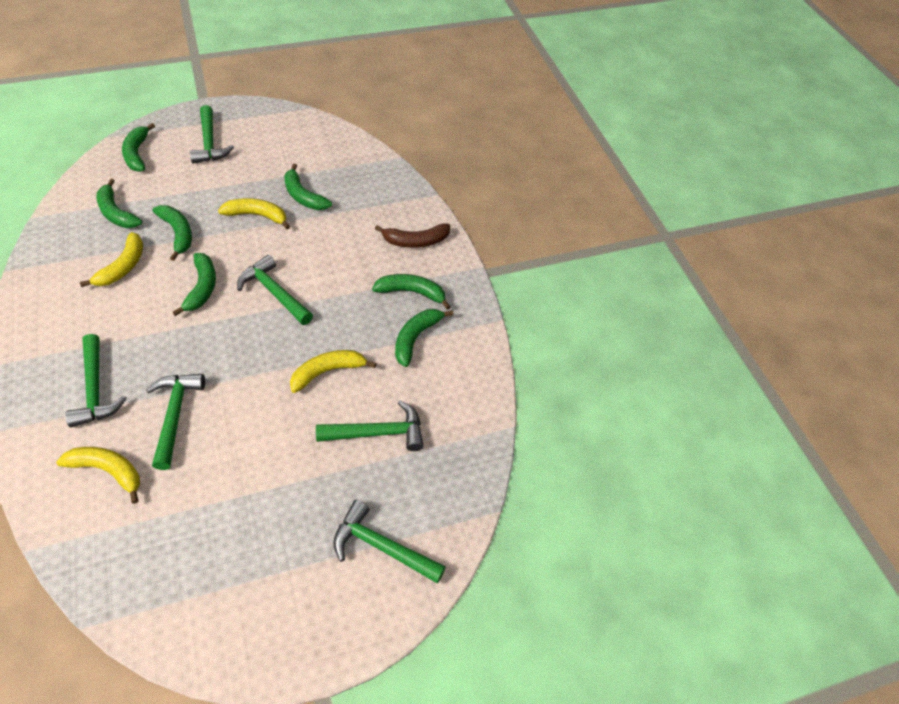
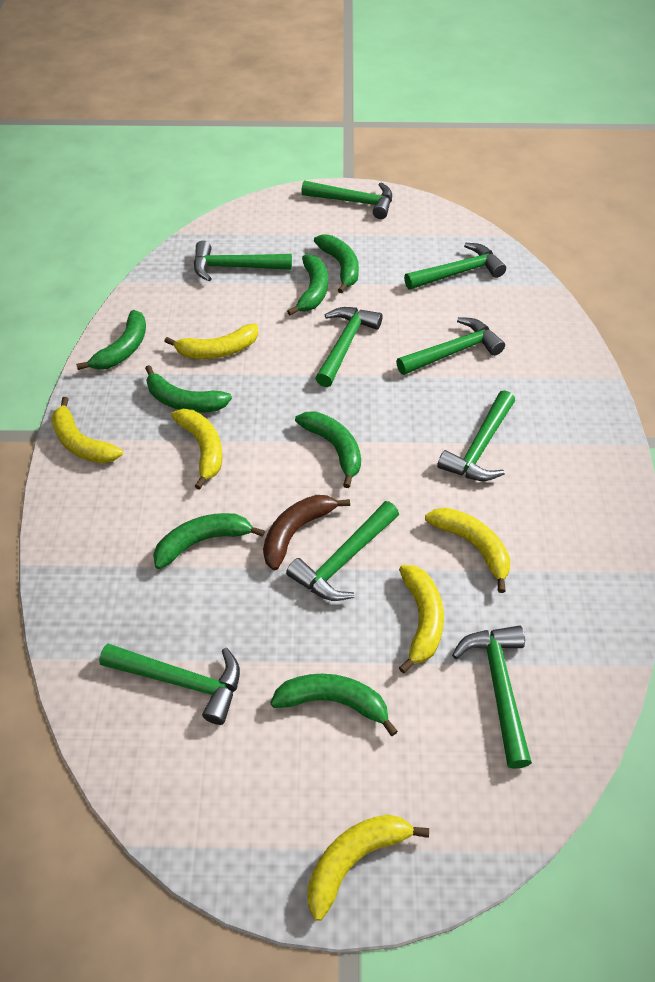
green hammer: [65,334,127,427] [146,374,205,470] [190,105,234,164] [237,255,313,325] [316,400,423,451] [333,500,446,584] = 6 -> [99,643,240,725] [194,241,292,281] [286,501,399,601] [301,180,392,219] [315,307,383,387] [396,317,505,375] [404,243,506,290] [437,390,515,481] [452,625,532,769] = 9
yellow banana: [56,447,140,504] [80,232,143,287] [218,198,290,229] [290,350,377,393] = 4 -> [51,397,123,463] [164,324,258,359] [171,409,222,490] [307,814,429,921] [399,565,444,673] [425,508,510,593] = 6

